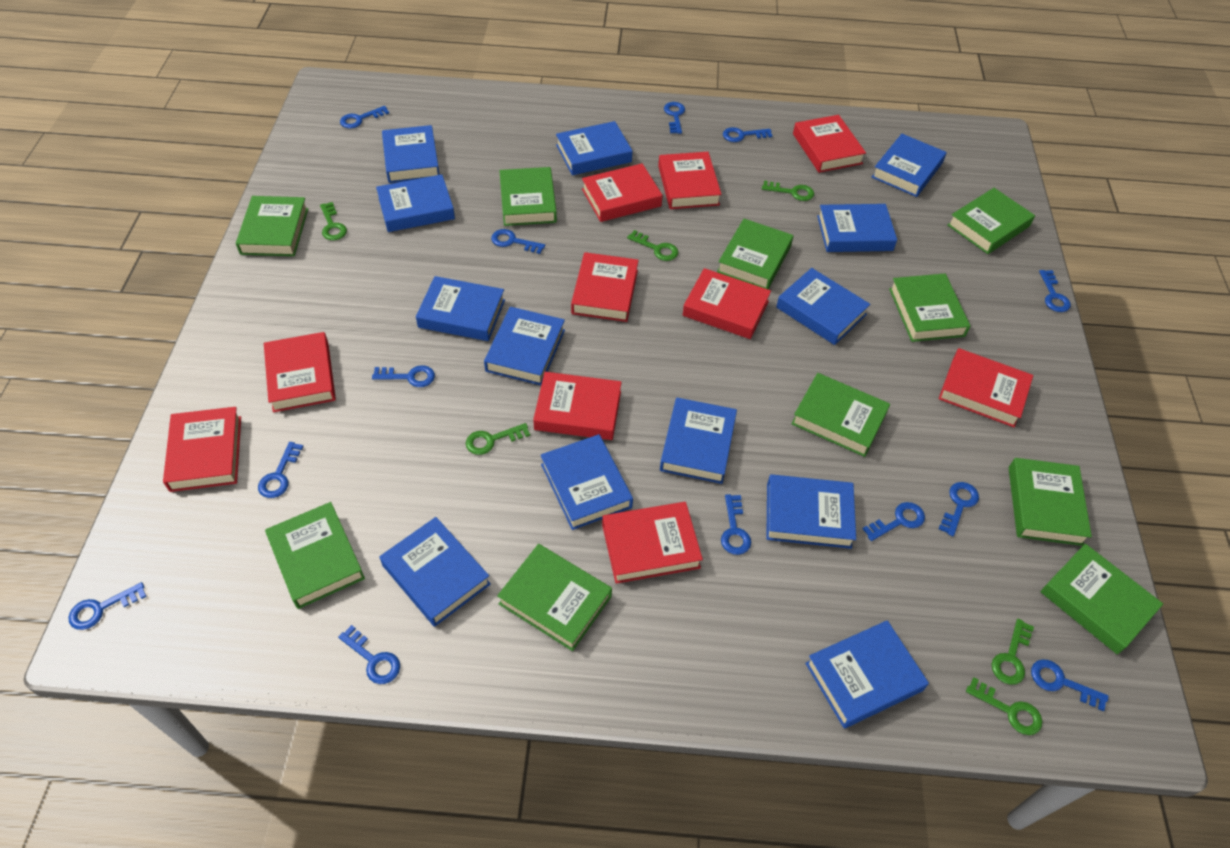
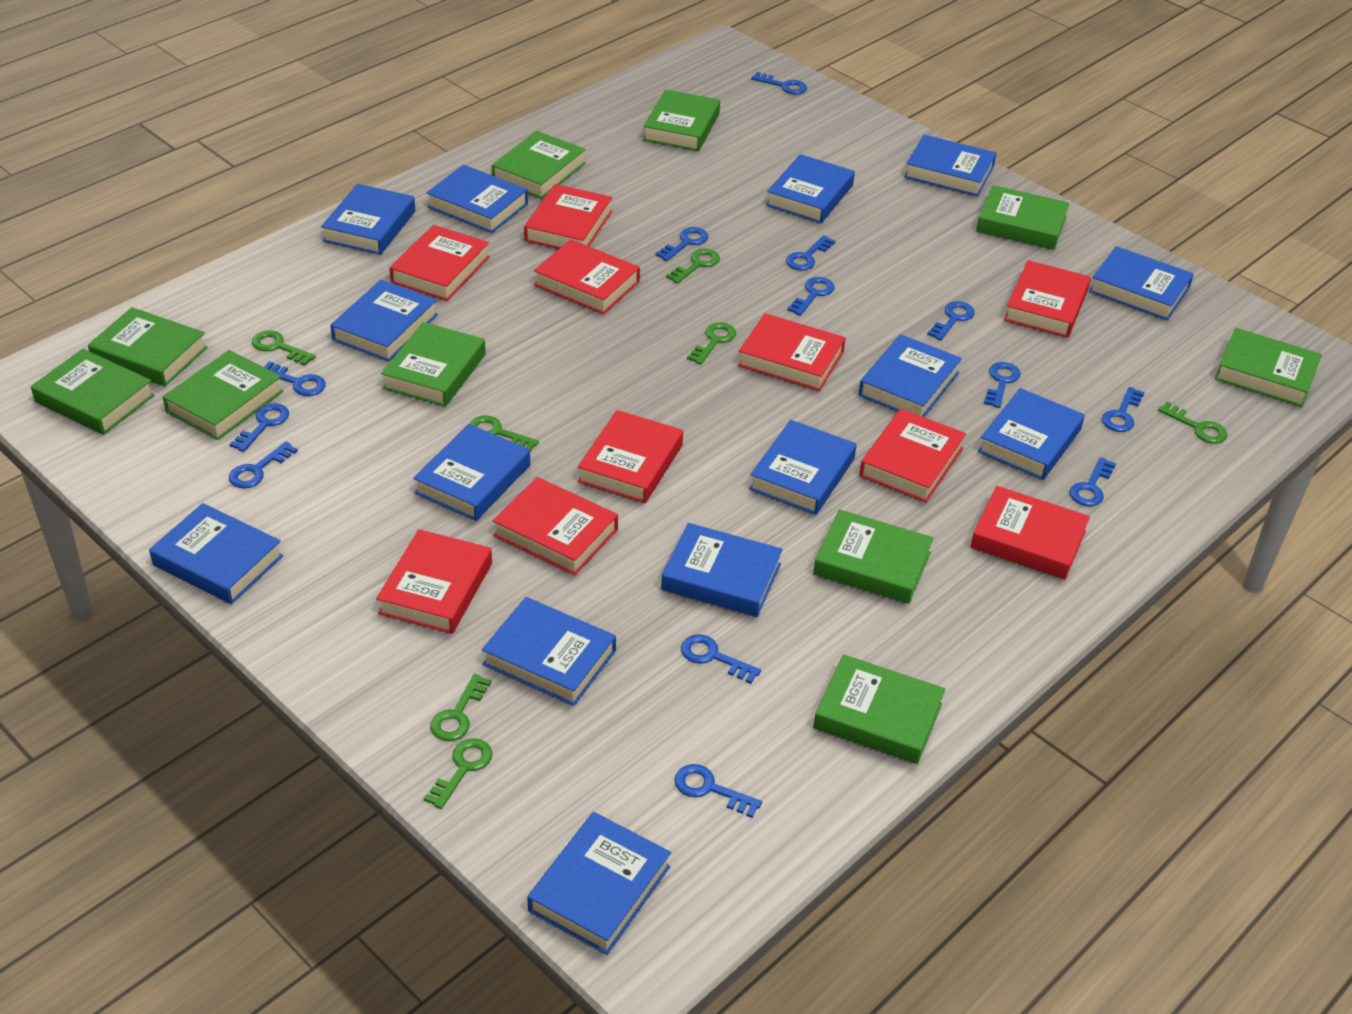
blue book: [376,174,455,232] [380,517,491,627] [382,125,440,183] [416,276,505,341] [484,307,565,385] [540,434,633,530] [556,121,632,175] [660,398,737,484] [766,474,856,549] [776,268,870,345] [805,620,929,728] [817,204,897,252] [872,134,946,197] = 13 -> [149,503,283,604] [321,184,415,255] [330,280,438,361] [413,424,530,521] [426,165,528,233] [482,597,616,706] [527,812,671,955] [661,523,783,617] [749,420,857,515] [766,154,855,223] [859,334,962,417] [904,135,996,196] [978,388,1085,480] [1089,246,1194,320] = 14
green key: [320,202,347,240] [466,423,530,455] [627,230,678,261] [762,181,814,201] [966,677,1042,735] [992,619,1034,685] = 6 -> [252,330,316,366] [424,738,493,809] [430,674,492,741] [470,415,539,451] [666,249,720,284] [687,322,736,365] [1158,401,1227,444] = 7

